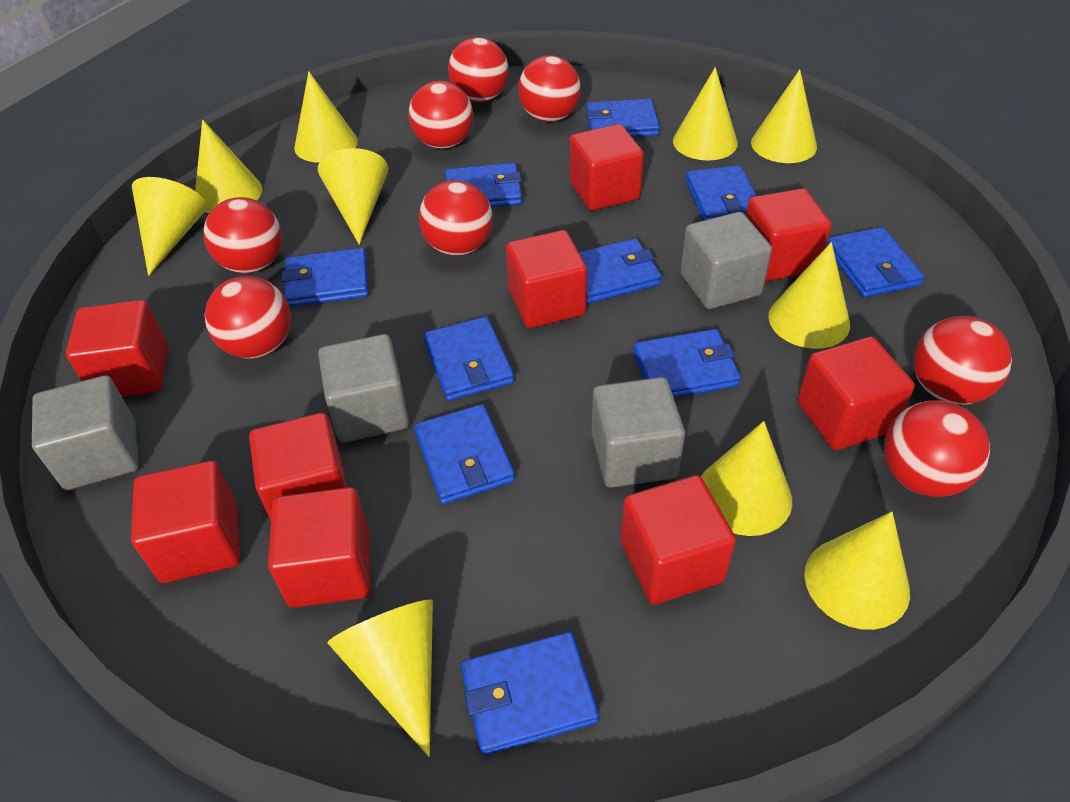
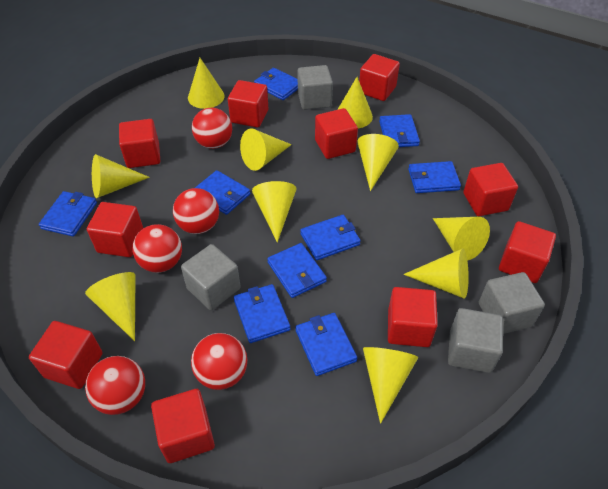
blue wallet: [281,248,369,307] [414,404,515,504] [423,317,514,401] [445,163,522,208] [461,632,599,756] [579,238,662,304] [586,99,660,137] [633,329,741,398] [685,165,757,221] [825,227,924,297] = 10 -> [39,191,97,236] [195,170,250,215] [234,284,290,343] [254,68,298,100] [267,243,327,298] [295,313,357,376] [300,215,361,260] [379,114,420,147] [408,161,461,193] = 9
red ball: [204,197,282,273] [205,276,291,358] [408,81,473,149] [419,180,493,256] [448,37,509,102] [518,55,581,122] [884,400,990,497] [913,316,1012,405] = 8 -> [85,356,145,415] [132,224,182,273] [173,188,219,234] [191,333,247,390] [192,108,232,149] = 5
red cube: [66,300,168,397] [131,461,240,583] [249,413,348,521] [268,487,371,608] [506,230,587,328] [570,124,644,211] [621,475,736,604] [746,188,831,281] [797,337,915,450] = 9 -> [29,321,103,389] [87,202,143,257] [119,119,160,168] [151,389,215,463] [228,80,268,128] [315,108,358,159] [359,54,400,101] [388,287,438,347] [463,163,518,216] [499,221,556,283] = 10

